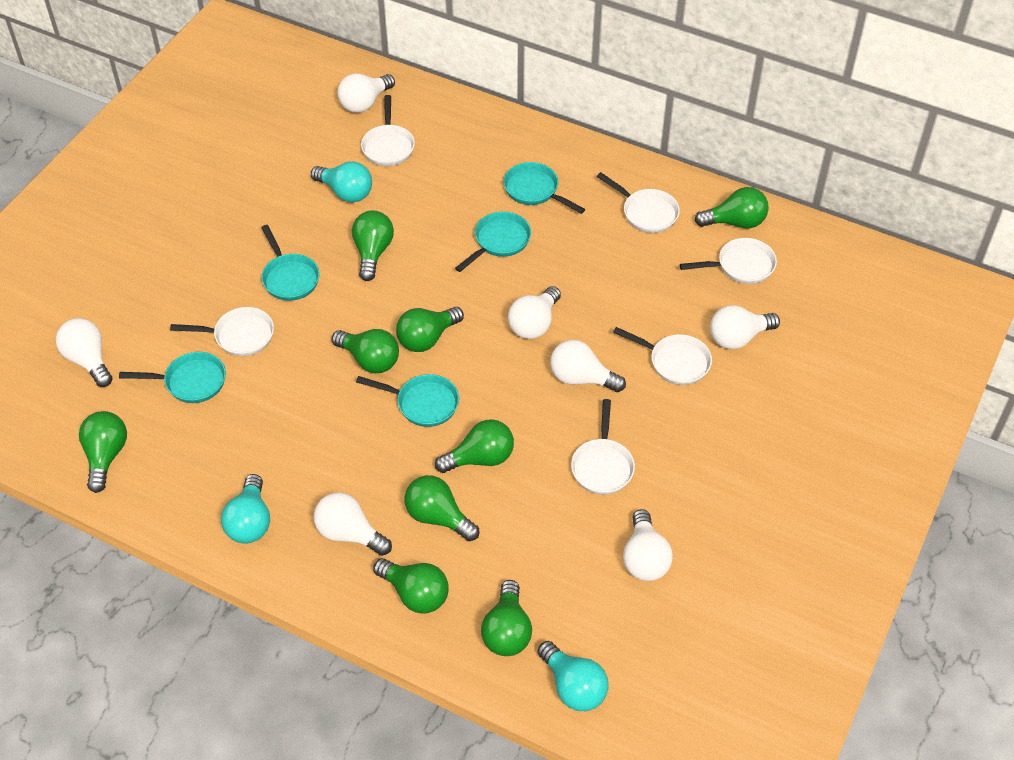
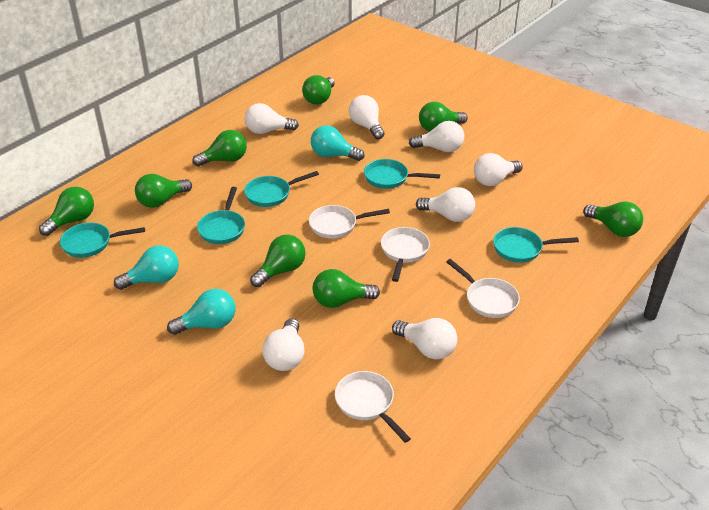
green light bulb: [79,411,127,493] [332,329,399,373] [352,210,394,281] [373,558,449,614] [396,307,464,352] [404,475,479,541] [435,419,514,473] [481,580,532,656] [695,187,769,228] = 9 -> [39,187,94,236] [135,174,192,208] [192,130,247,167] [250,234,306,287] [302,75,335,105] [312,269,380,308] [419,102,468,132] [583,202,643,237] = 8
white pan: [170,307,274,356] [361,95,415,166] [571,399,635,495] [597,172,680,233] [613,327,712,385] [680,238,777,284] = 6 -> [309,205,390,239] [335,371,411,443] [381,227,430,282] [446,259,520,318] = 4

